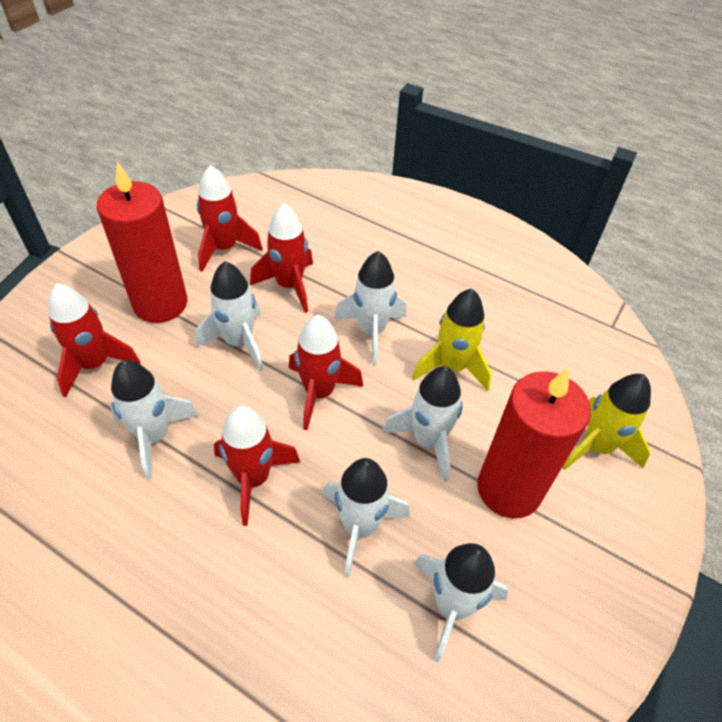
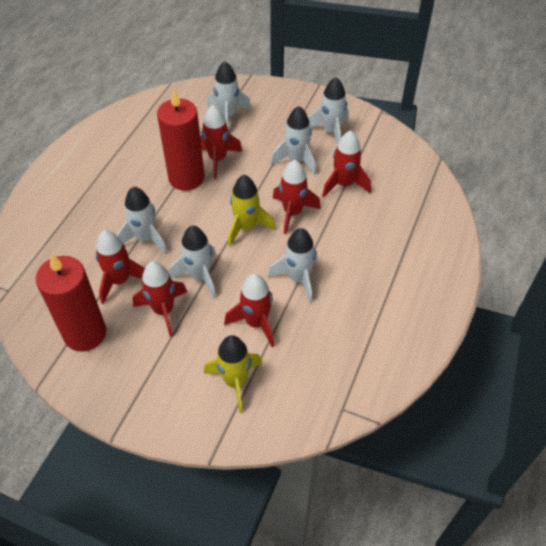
red rocket: [48,283,141,398] [197,165,263,272] [214,405,300,526] [250,203,313,313] [289,315,363,430] = 5 -> [96,230,145,304] [133,261,187,337] [200,105,243,179] [224,274,274,347] [273,160,321,234] [322,130,371,197] = 6

